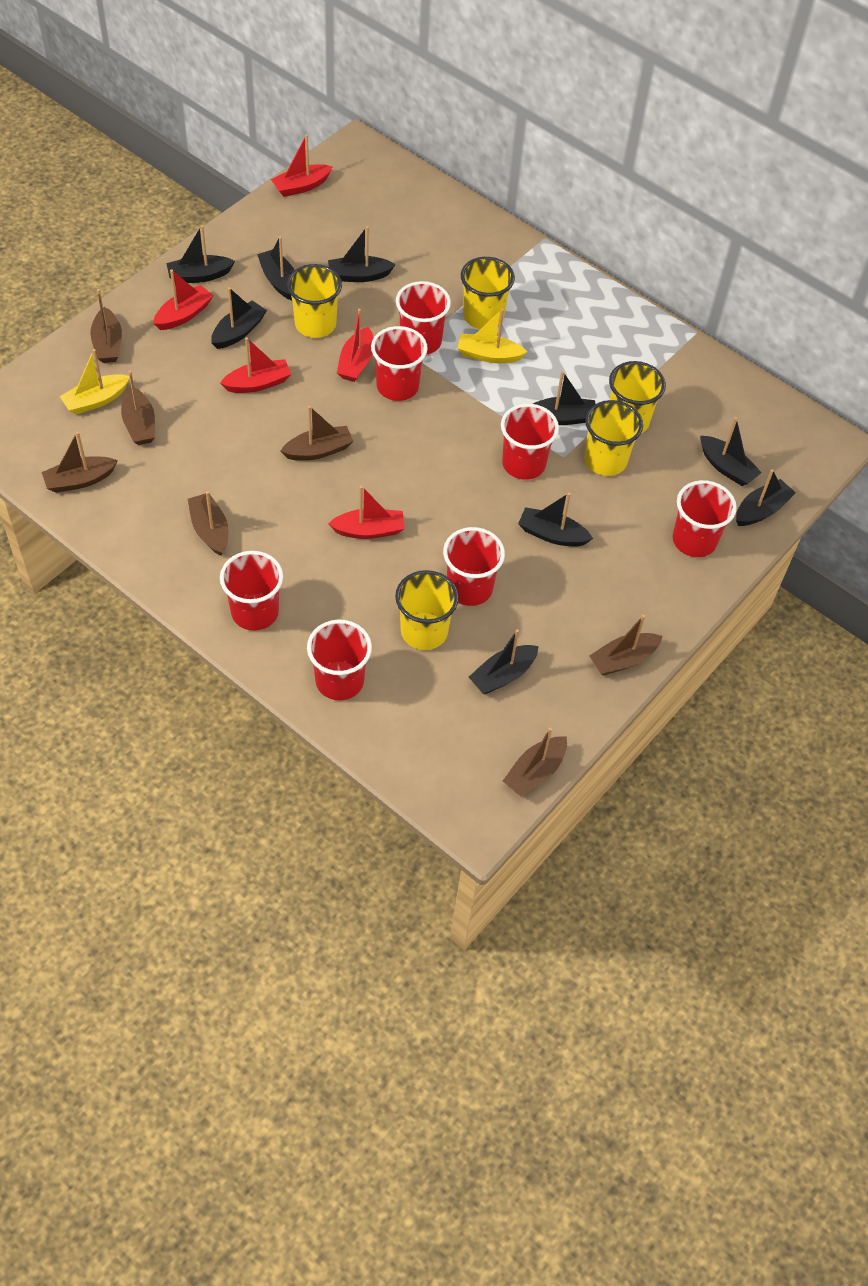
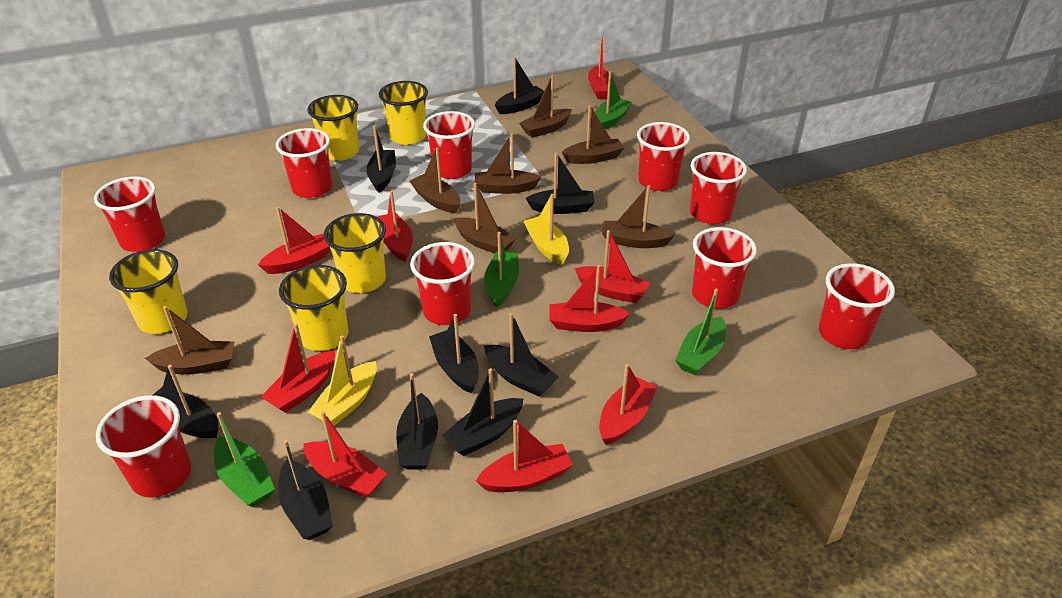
green boat: none = 0 -> [214,412,275,507] [484,232,519,307] [595,71,632,129] [675,288,726,375] = 4
red boat: [153,269,214,330] [220,337,291,393] [271,134,333,197] [328,486,405,539] [337,309,373,382] = 5 -> [258,207,330,274] [261,323,335,413] [303,411,387,498] [377,190,413,262] [476,420,573,492] [549,265,631,332] [574,230,650,303] [588,36,609,99] [599,364,658,445] = 9
red cup: [220,551,283,631] [307,620,372,701] [371,326,428,401] [396,281,451,355] [443,527,505,606] [501,404,559,480] [673,480,737,557] = 7 -> [94,177,165,252] [96,395,191,497] [276,128,332,198] [410,242,475,325] [423,111,475,179] [637,122,690,191] [690,152,747,224] [692,227,757,309] [819,263,895,349] = 9

